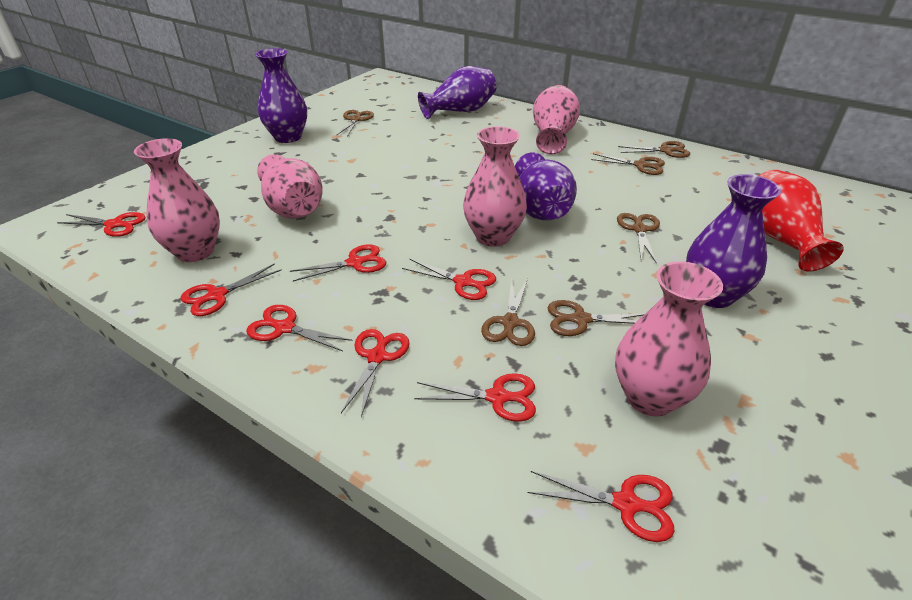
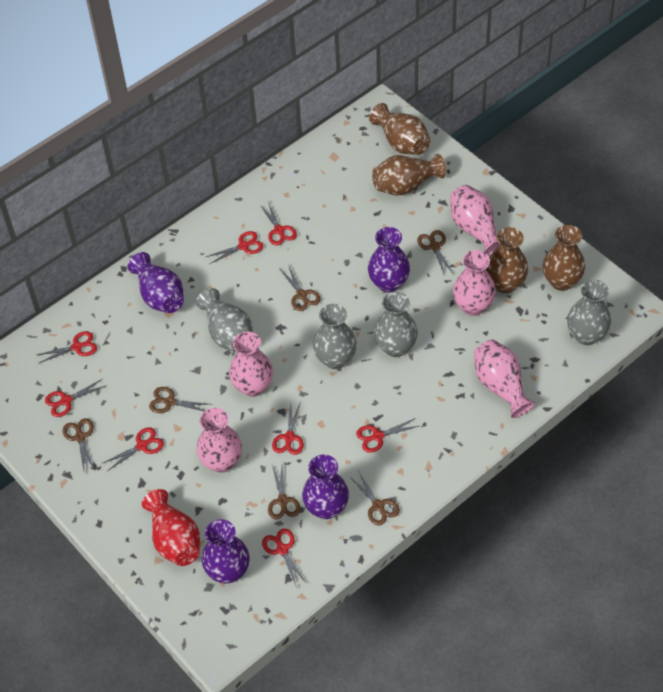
brown vase: none = 0 -> [369,103,430,155] [372,154,446,196] [486,227,529,293] [543,225,586,291] = 4
grey vase: none = 0 -> [196,288,252,352] [313,304,357,369] [374,292,418,357] [567,279,611,345] = 4

